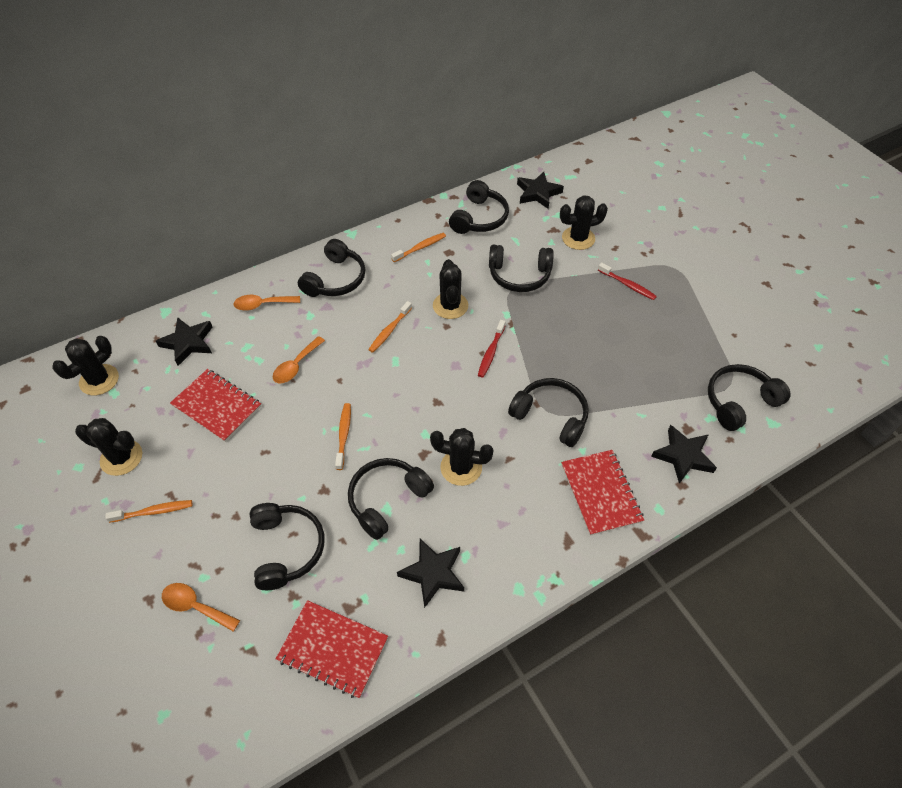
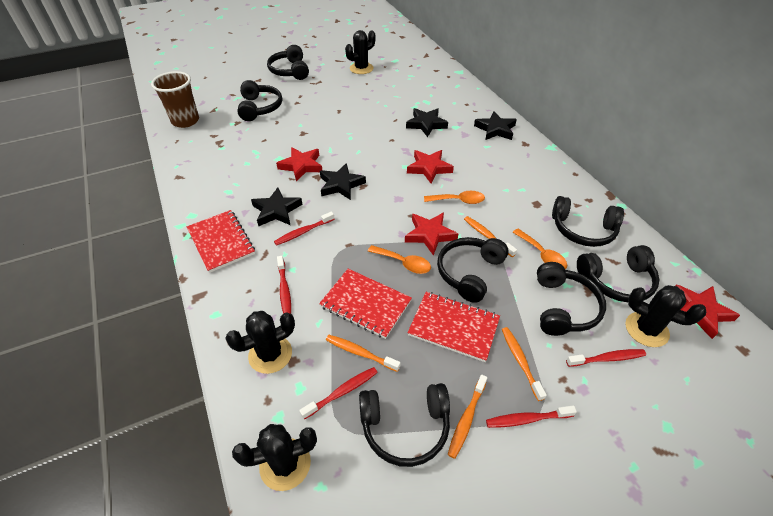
black cactus: [53,336,119,395] [75,418,142,476] [430,428,494,486] [433,259,468,319] [560,195,608,250] = 5 -> [225,311,295,374] [232,424,317,491] [345,30,375,74] [625,285,706,347] = 4
brown cup: none = 0 -> [151,71,199,128] = 1
red star: none = 0 -> [276,147,322,182] [405,212,458,256] [407,150,454,183] [675,285,740,339] = 4
red toothbrush: [478,320,506,378] [598,262,657,300] = 2 -> [274,211,334,246] [277,256,291,314] [299,367,378,419] [486,405,577,428] [566,349,646,367] = 5

